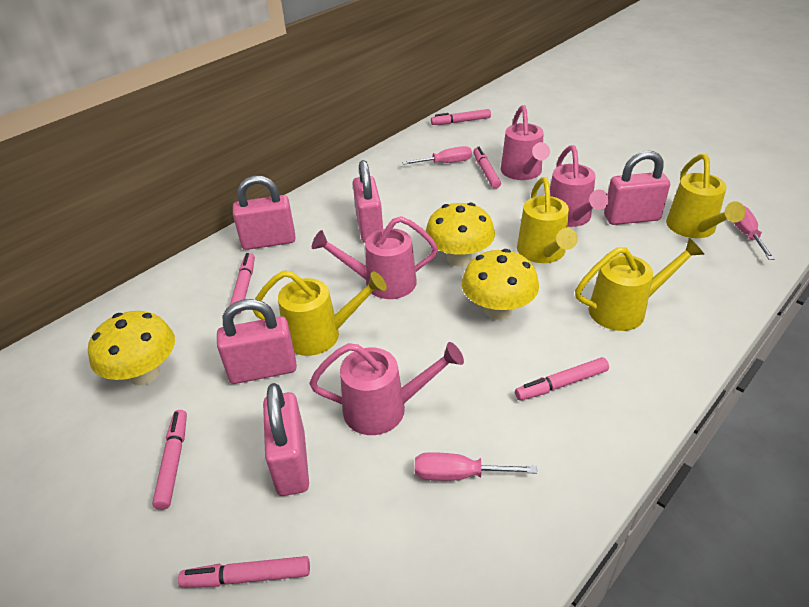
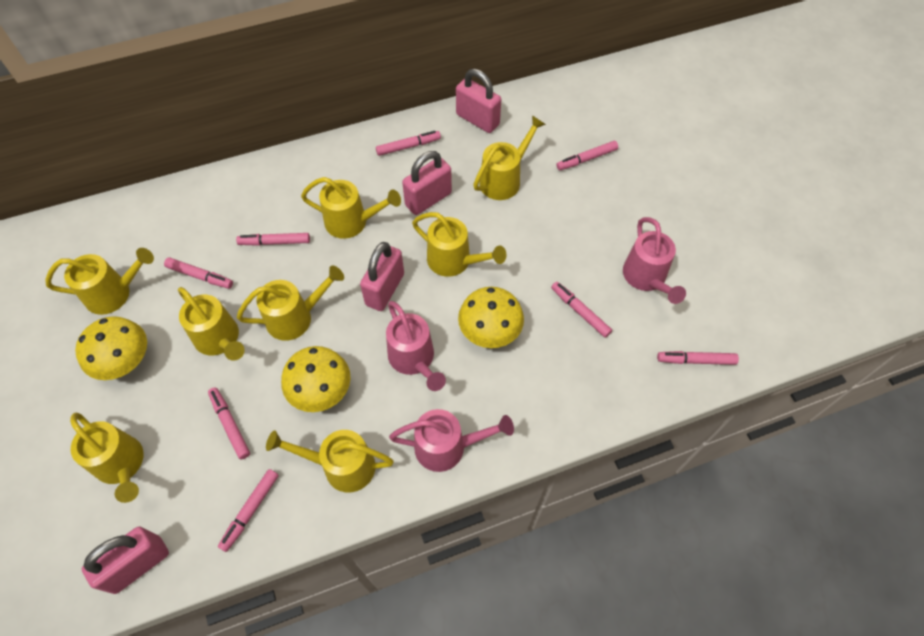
pink marker: [152,410,187,510] [178,556,310,588] [230,253,255,315] [431,109,491,125] [473,147,501,189] [515,357,609,401] = 6 -> [164,258,233,289] [208,387,250,459] [218,469,279,552] [236,233,310,246] [376,131,441,156] [551,282,612,338] [556,141,618,170] [657,351,739,365] = 8
pink padlock: [217,299,297,384] [233,176,296,250] [263,383,309,496] [353,160,383,243] [604,151,670,225] = 5 -> [82,527,169,594] [360,242,404,311] [402,151,452,215] [456,69,501,133] = 4
pink screwdriver: [402,146,472,165] [415,452,537,481] [733,206,775,260] = 3 -> none = 0
pink watering can: [309,342,464,435] [312,216,438,299] [501,105,550,180] [550,145,609,227] = 4 -> [386,301,446,391] [389,409,514,472] [623,217,686,304] = 3
yellow watering can: [253,270,387,356] [517,177,578,263] [575,238,705,331] [666,154,745,238] = 4 -> [45,248,154,315] [70,413,144,503] [178,287,245,361] [237,265,344,341] [266,430,394,492] [301,177,401,239] [412,212,506,277] [473,115,546,200] = 8

